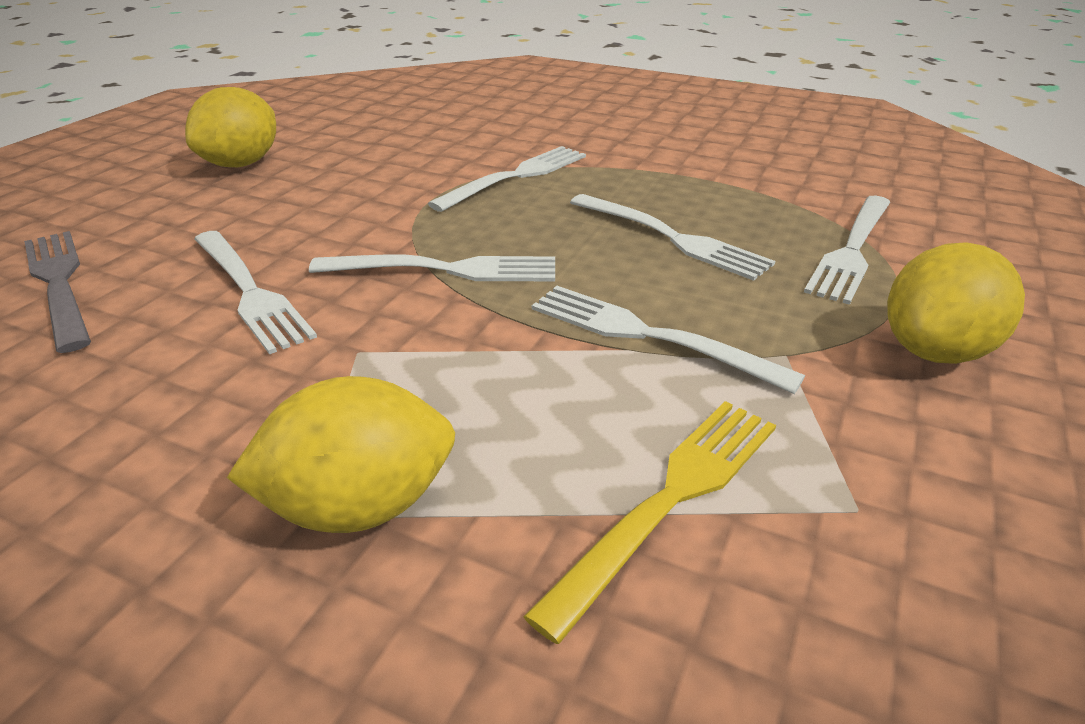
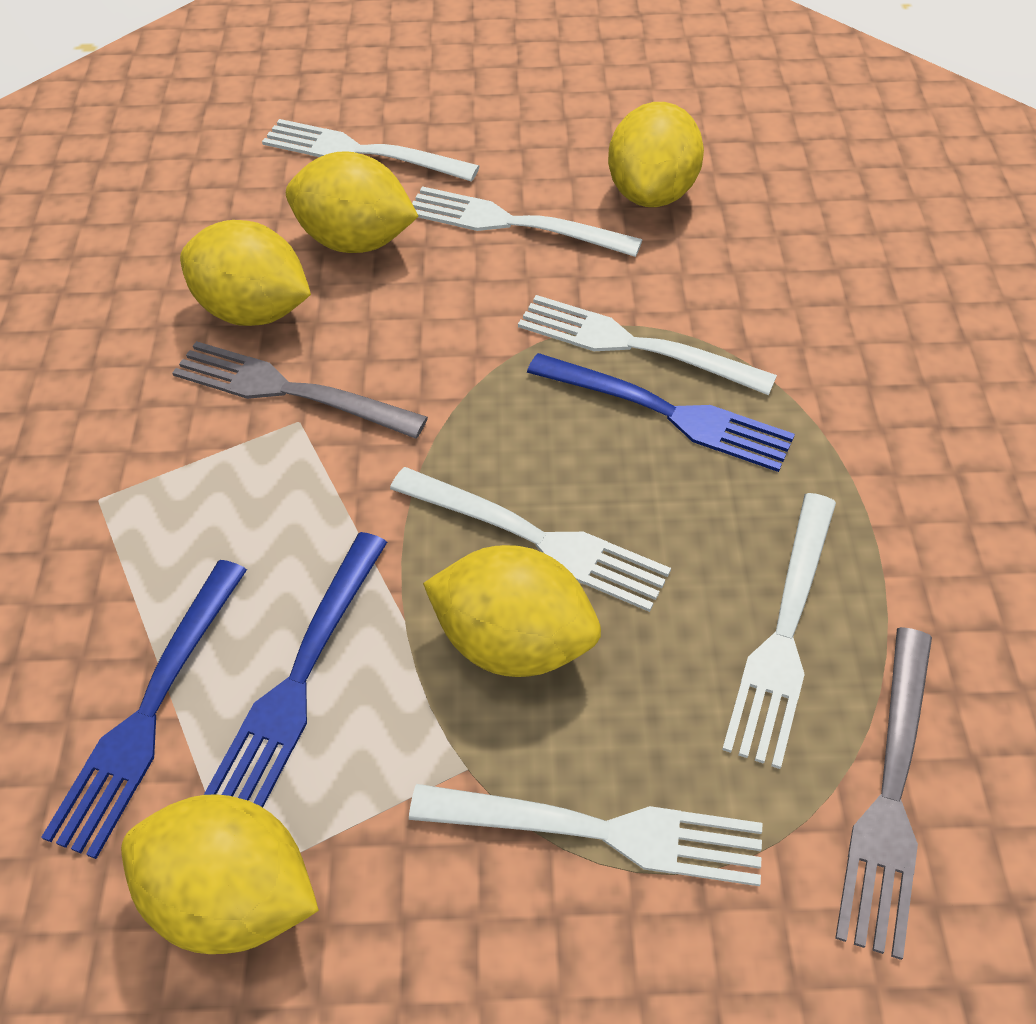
blue fork: none = 0 -> [41,560,247,859] [204,532,387,808] [527,353,795,472] = 3
grey fork: [24,231,91,353] = 1 -> [172,341,428,439] [835,627,932,960] = 2
yellow fork: [523,401,776,644] = 1 -> none = 0
yellow lemon: [185,87,276,167] [227,376,455,533] [887,243,1025,364] = 3 -> [121,794,319,954] [180,220,311,326] [286,151,419,253] [423,545,601,677] [608,102,704,207] = 5

